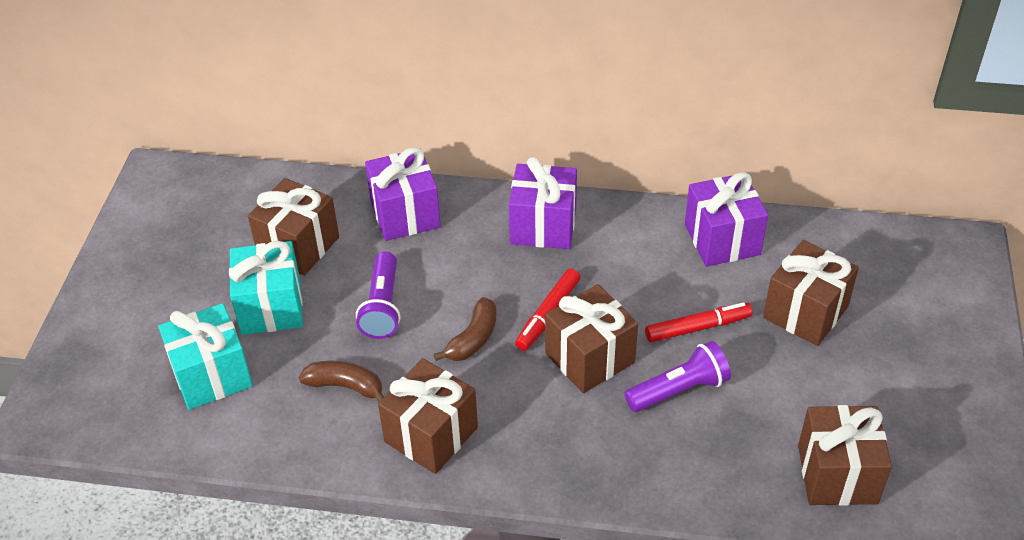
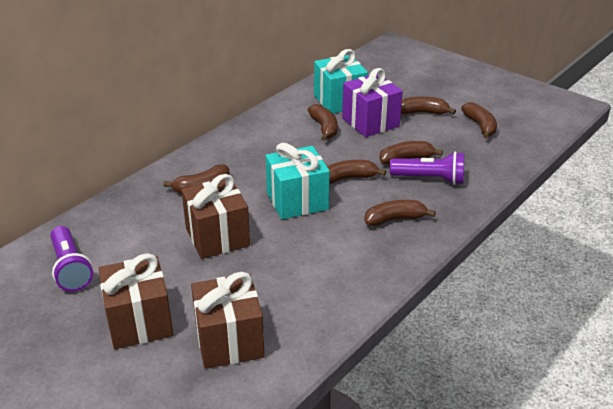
brown banana: [299,361,384,402] [434,297,496,361] = 2 -> [163,164,230,194] [308,104,338,141] [327,160,386,184] [365,200,436,226] [379,141,443,165] [401,96,456,115] [461,102,497,139] = 7
brown gift: [248,178,339,276] [378,358,478,474] [545,284,638,393] [763,240,859,346] [798,405,892,506] = 5 -> [98,253,173,349] [181,174,250,259] [191,272,265,369] = 3
purple gift: [365,147,441,241] [509,157,577,249] [685,172,768,267] = 3 -> [342,68,403,137] = 1
red marker: [515,269,580,351] [645,302,752,342] = 2 -> none = 0

